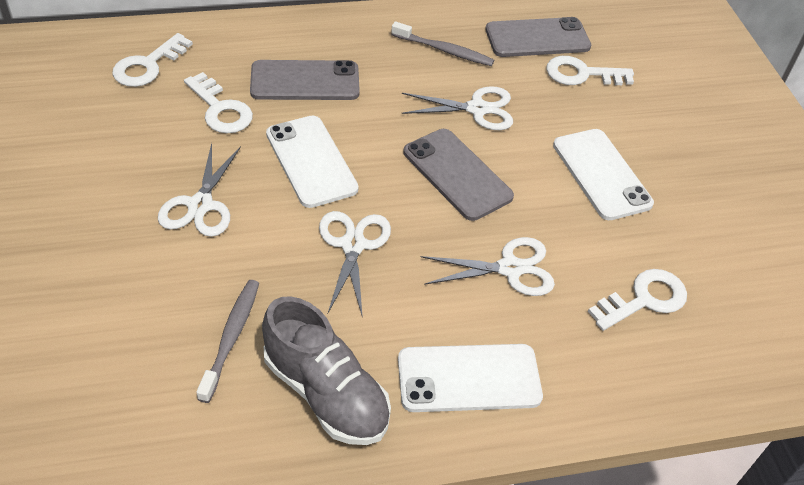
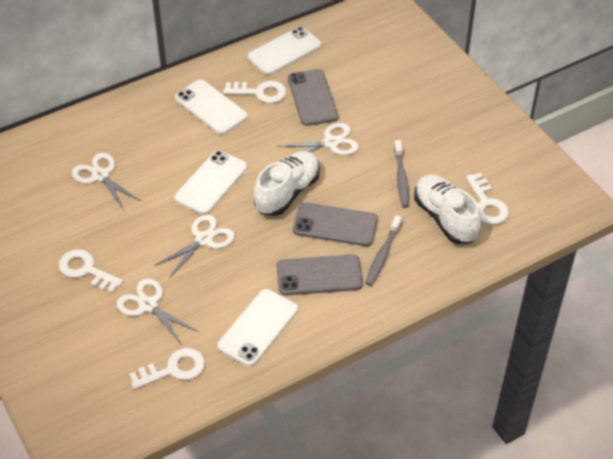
grey shoe: [262,296,391,445] = 1 -> none = 0
white phone: [266,115,359,208] [398,344,543,412] [553,129,654,220] = 3 -> [175,79,248,134] [175,150,247,215] [217,289,298,367] [248,27,321,75] = 4
white shoe: none = 0 -> [254,151,320,216] [414,174,481,244] = 2

